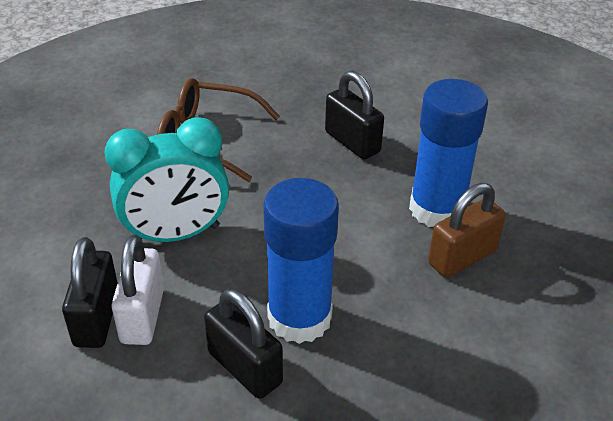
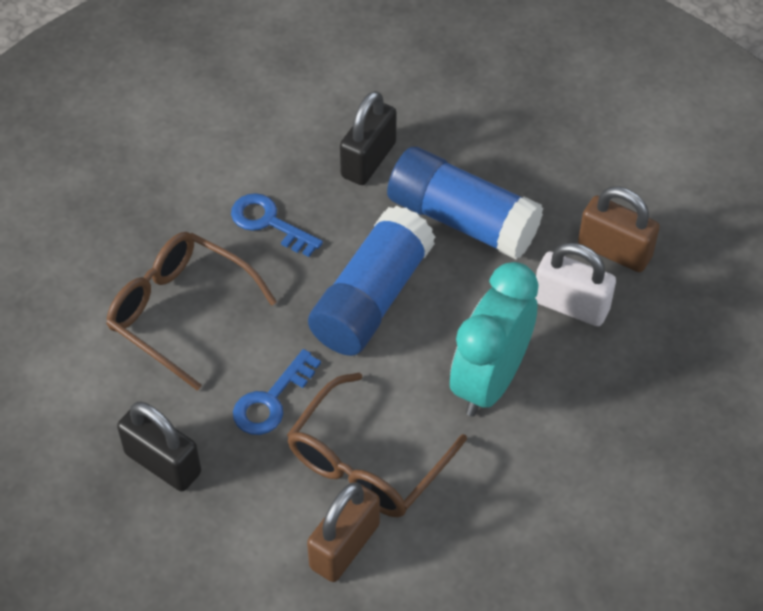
black padlock: [62,237,118,348] [204,289,283,399] [325,71,384,159] = 3 -> [117,402,201,491] [340,91,397,185] = 2
blue key: none = 0 -> [231,193,323,257] [233,349,321,435] = 2
brown glasses: [157,78,280,182] = 1 -> [106,232,277,391] [287,373,467,517] = 2
brown padlock: [428,183,506,278] = 1 -> [307,482,380,582] [578,187,660,272] = 2

